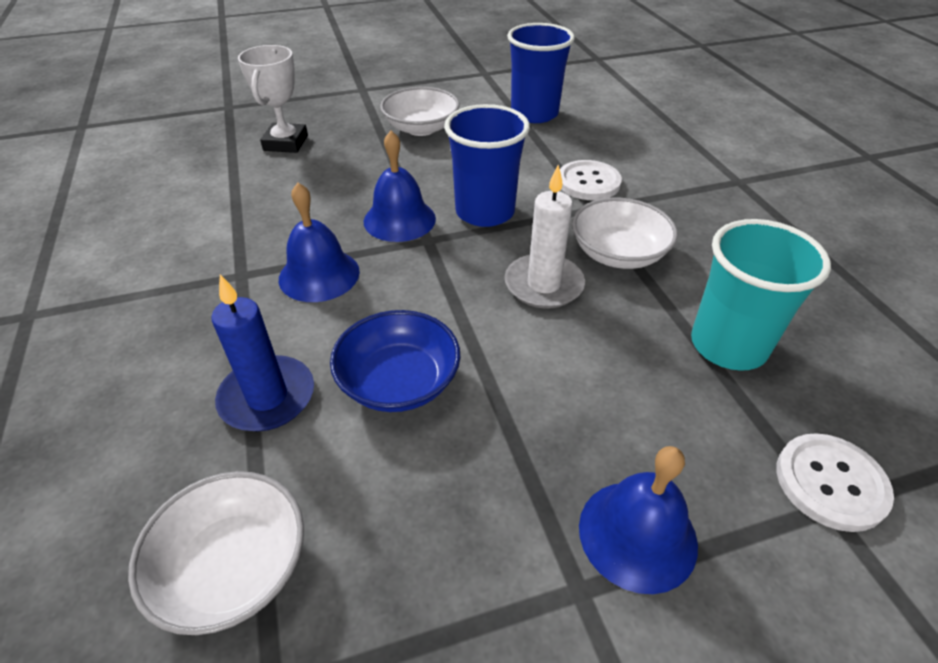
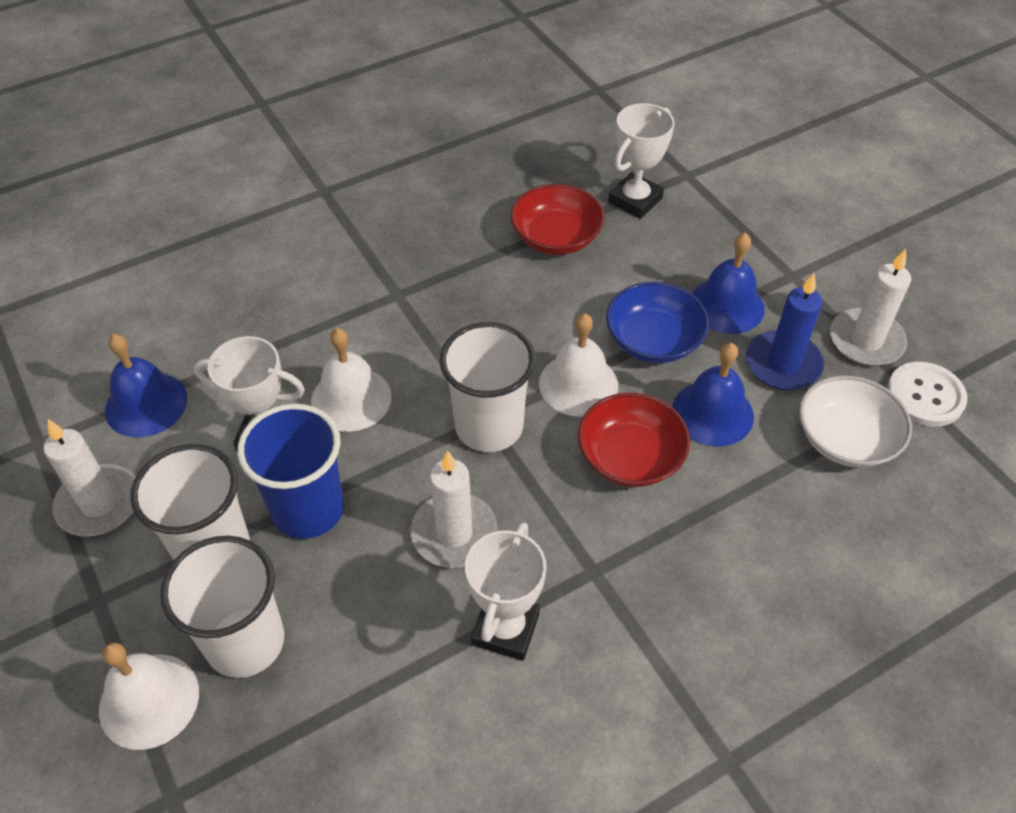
blue cup: [444,104,530,227] [507,23,575,123] = 2 -> [237,404,344,539] = 1
red bowl: none = 0 -> [511,184,605,255] [578,393,690,487] = 2
turquoise cup: [691,219,831,371] = 1 -> none = 0
white bell: none = 0 -> [99,643,199,750] [311,328,392,432] [539,313,618,417] = 3
white bowl: [128,471,304,635] [380,87,460,136] [572,198,678,269] = 3 -> [799,375,912,468] = 1
white button: [560,160,622,200] [776,433,894,532] = 2 -> [887,362,967,427] = 1
white candle: [505,165,585,309] = 1 -> [44,419,135,537] [411,450,498,568] [830,249,911,366] = 3
white cup: none = 0 -> [130,444,250,560] [160,536,284,678] [440,322,536,452] = 3
white trophy: [238,45,308,153] = 1 -> [194,336,305,451] [465,522,546,661] [608,103,675,219] = 3

